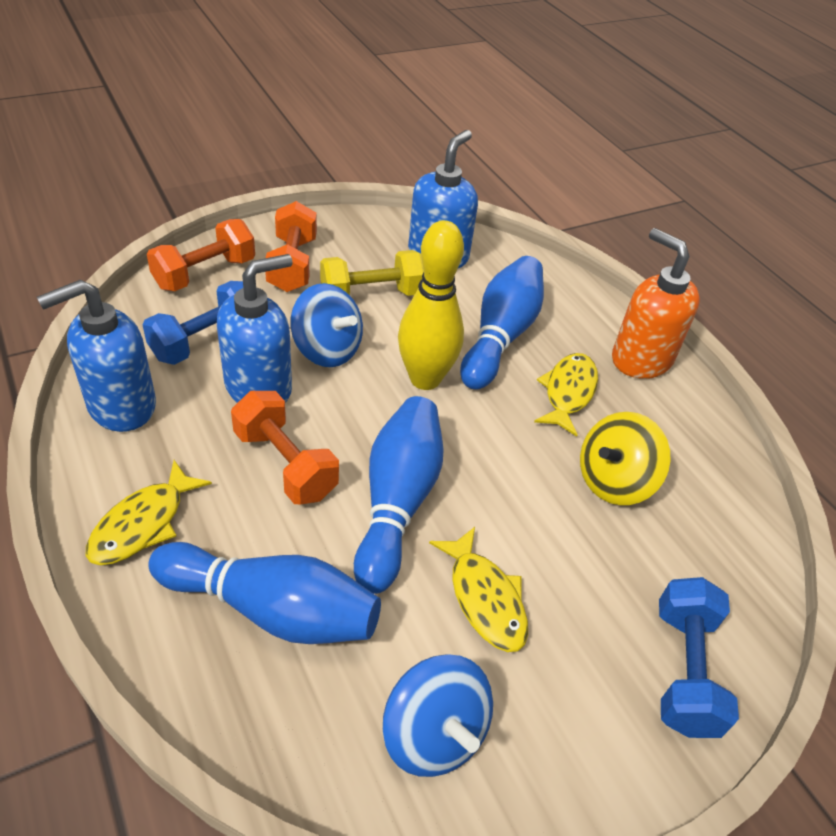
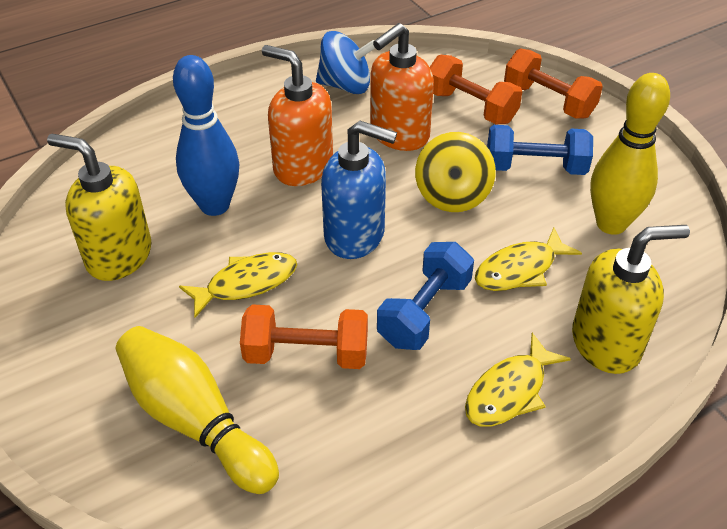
blue bowling pin: [148,542,381,644] [354,396,444,594] [460,256,544,389] = 3 -> [173,55,239,216] = 1
blue soap dispenser: [37,280,156,432] [217,254,293,403] [408,130,478,268] = 3 -> [321,121,397,259] = 1
blue spinning top: [290,283,363,367] [383,654,493,777] = 2 -> [316,31,375,94] = 1
orange soap dispenser: [612,228,700,379] = 1 -> [262,45,333,186] [370,23,434,151] = 2
yellow bowling pin: [398,220,464,390] = 1 -> [116,326,279,494] [590,73,670,235] = 2
yellow dumbbell: [320,250,424,296] = 1 -> none = 0
yellow soap dispenser: none = 0 -> [47,134,152,281] [572,225,690,374] = 2

